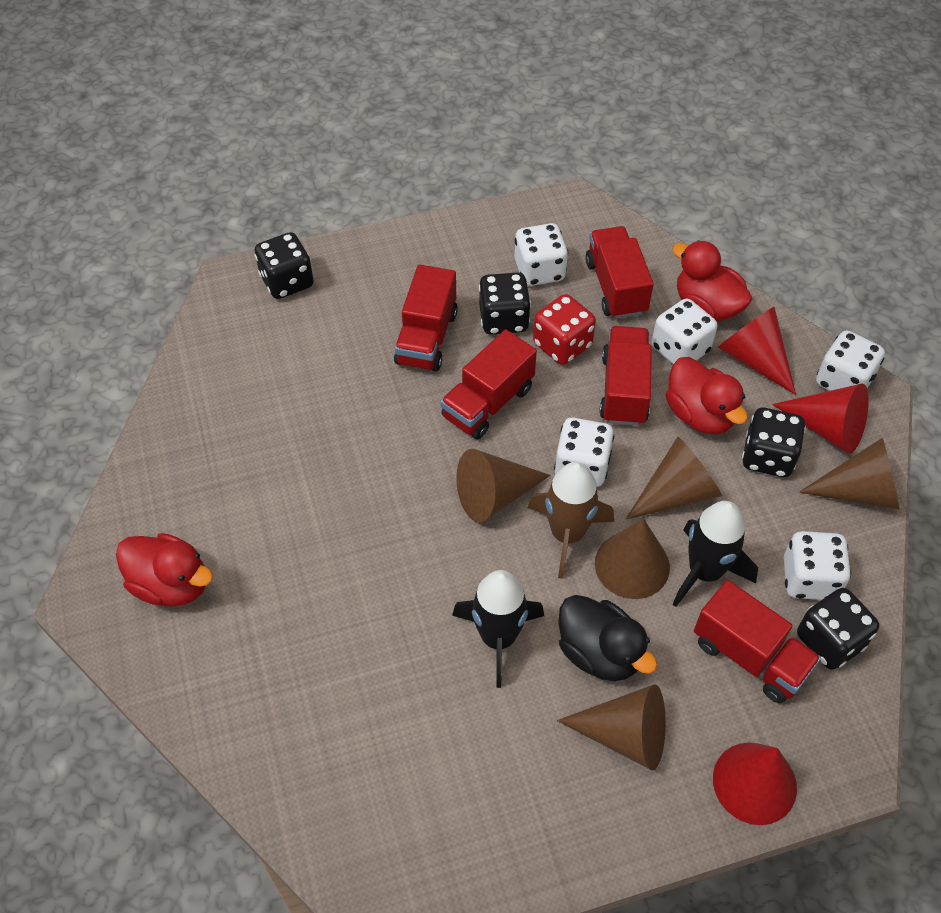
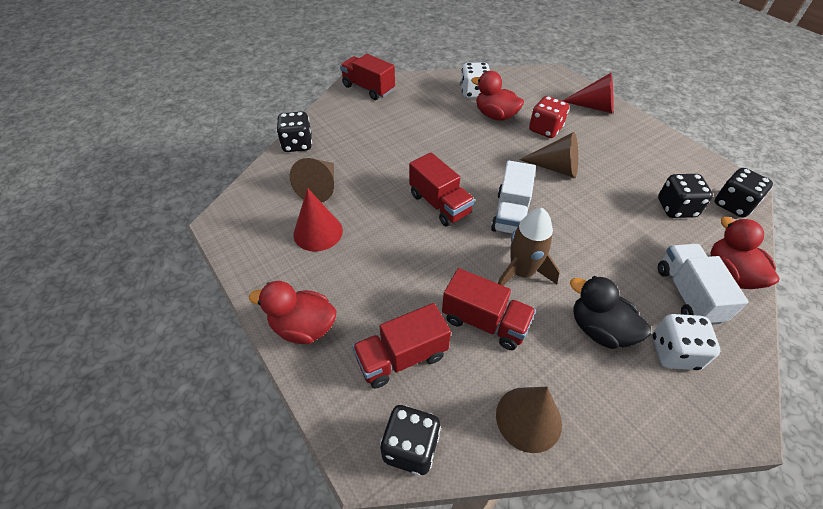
black rocket: [452,570,544,688] [673,501,758,607] = 2 -> none = 0
brown cone: [456,449,550,522] [557,685,666,770] [595,519,670,599] [626,437,722,519] [799,437,899,509] = 5 -> [290,158,334,203] [496,387,562,453] [519,132,578,178] = 3
red cone: [713,743,797,825] [718,307,796,395] [772,383,869,454] = 3 -> [293,188,343,251] [563,73,613,114] = 2
red truck: [394,264,458,372] [440,330,537,439] [585,226,654,319] [599,326,652,426] [694,580,821,703] = 5 -> [340,54,395,100] [352,303,451,389] [409,153,475,227] [442,268,536,350] = 4
white dice: [515,223,568,286] [554,418,614,487] [652,299,717,364] [784,531,851,600] [816,330,885,391] = 5 -> [460,62,490,98] [653,314,720,370] = 2
white truck: none = 0 -> [491,161,536,234] [658,244,748,325] = 2

